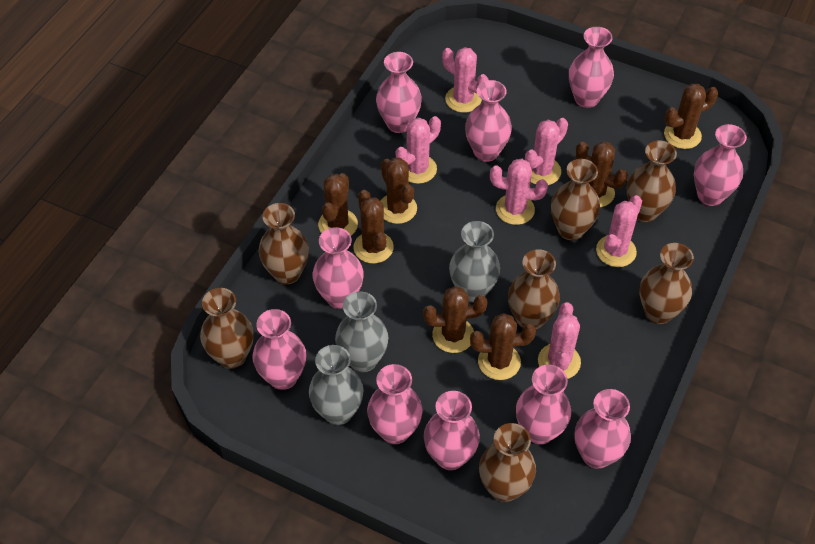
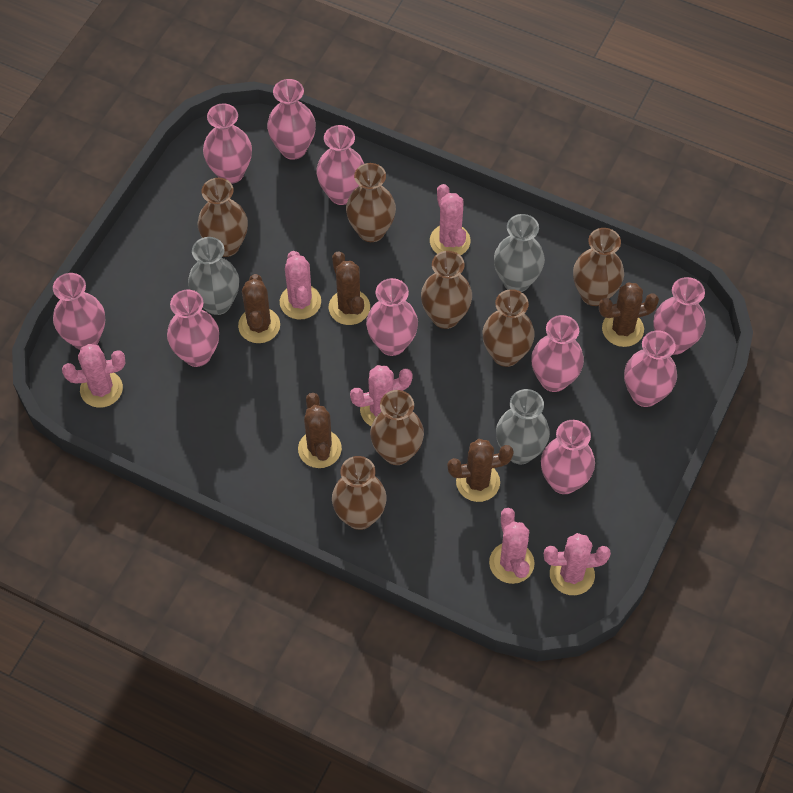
brown cactus: [318,173,358,236] [353,190,394,264] [381,158,417,224] [423,286,487,353] [470,313,536,380] [576,141,628,207] [664,84,718,149] = 7 -> [238,274,280,343] [298,393,342,468] [329,251,370,325] [447,439,513,502] [599,283,659,347] = 5

